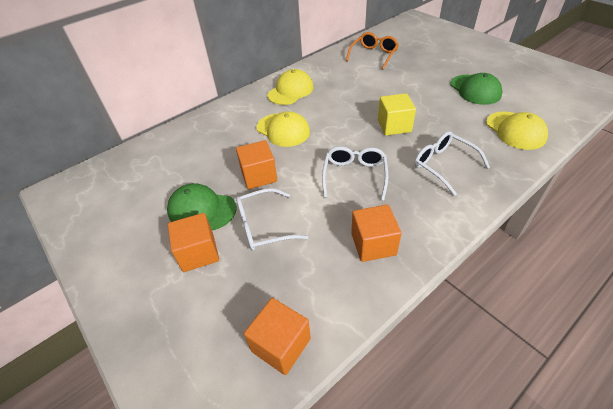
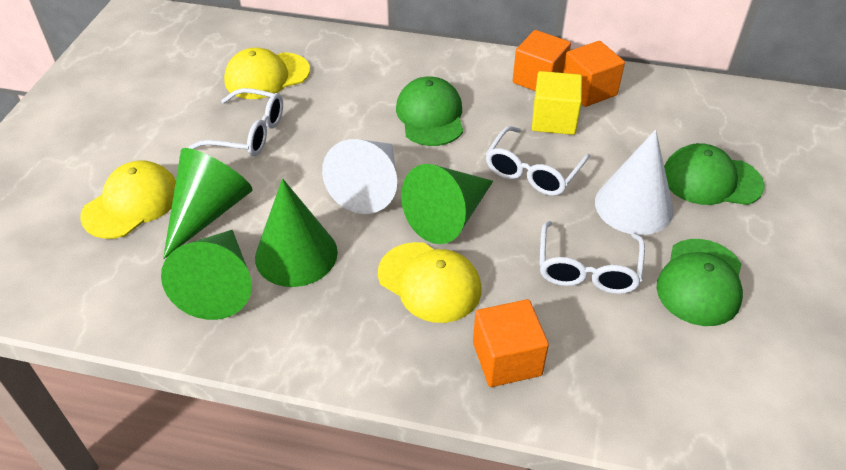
green cap: [167,183,236,230] [450,73,502,105] = 2 -> [396,77,463,146] [656,239,743,326] [664,143,764,205] = 3
green cone: none = 0 -> [161,230,252,320] [163,148,253,259] [255,179,338,287] [401,164,493,244] = 4
orange cube: [168,213,219,272] [236,140,277,189] [244,298,311,375] [351,205,402,262] = 4 -> [473,299,549,387] [513,30,571,91] [563,41,625,107] = 3
orange glasses: [346,32,399,69] = 1 -> none = 0
white cone: none = 0 -> [322,139,397,214] [595,129,674,235] = 2

